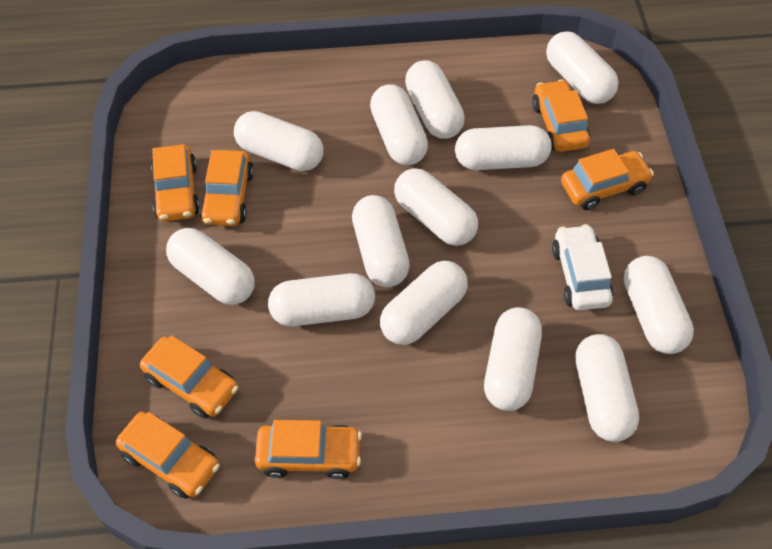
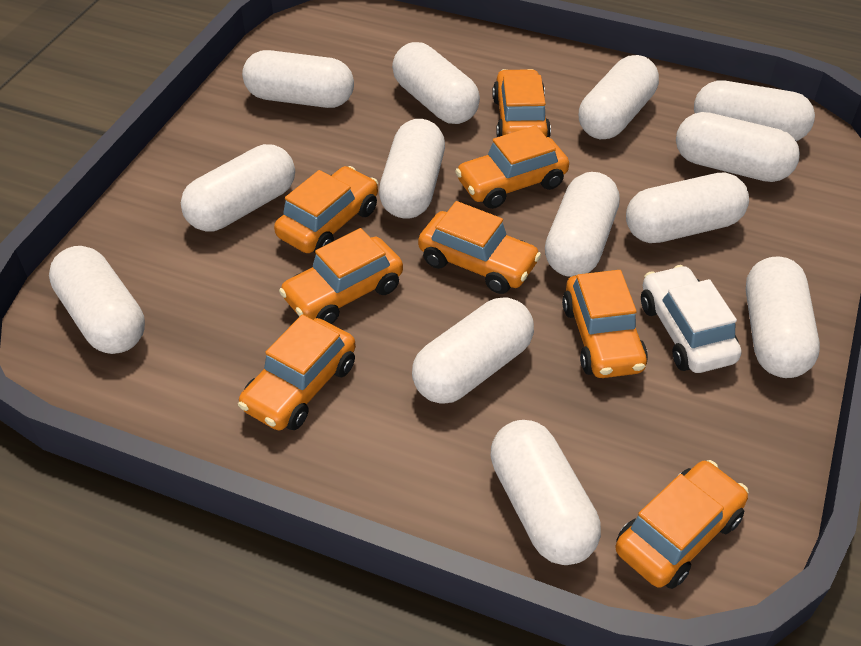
orange car: [116,412,220,499] [140,335,238,419] [151,144,200,221] [200,150,254,226] [255,420,362,479] [532,79,590,152] [561,149,654,210] = 7 -> [238,314,356,430] [274,166,378,253] [279,228,403,324] [418,201,541,294] [455,125,569,209] [492,69,551,138] [562,270,648,378] [615,460,749,589] = 8

